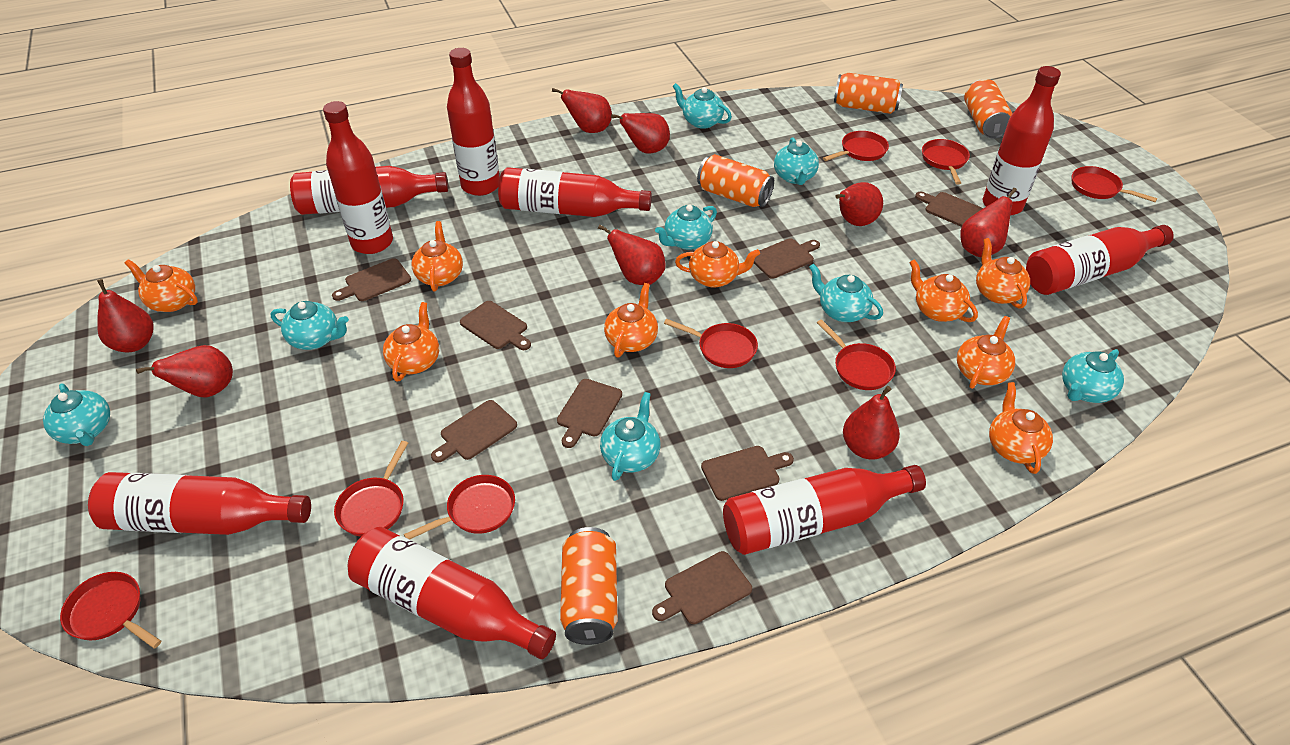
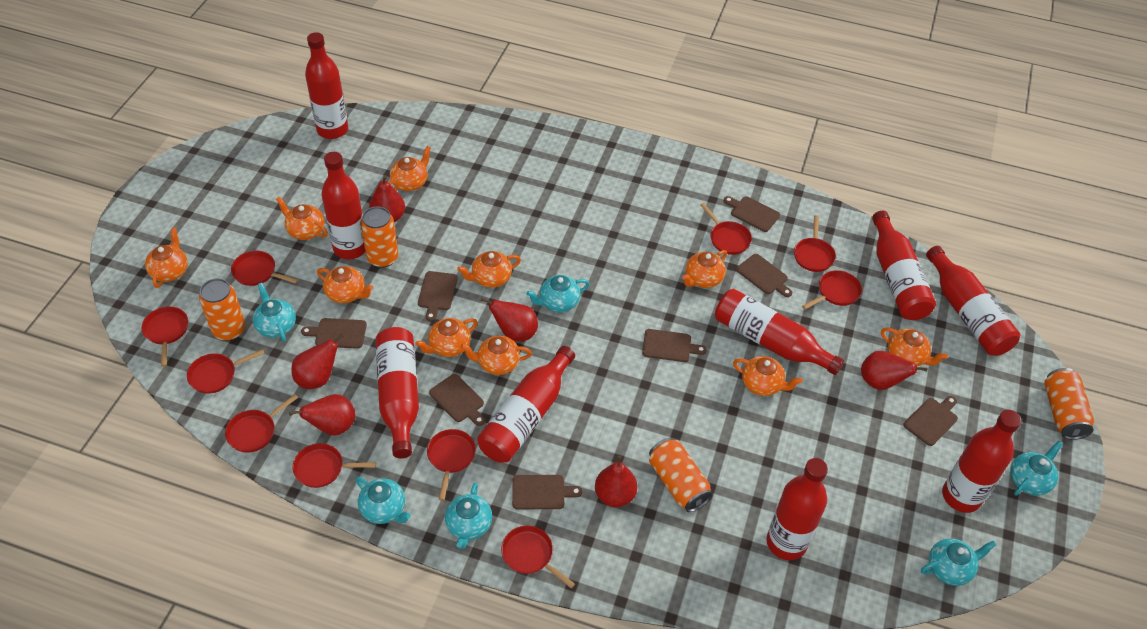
orange teapot: [125,259,198,312] [383,302,439,381] [412,221,463,292] [604,283,658,358] [675,241,760,288] [909,259,978,322] [957,316,1015,389] [976,238,1030,309] [989,382,1053,474] = 9 -> [145,227,188,288] [276,197,328,240] [317,266,373,303] [389,146,431,191] [415,318,478,357] [457,251,521,288] [460,335,532,375] [682,250,727,288] [733,356,802,396] [881,328,948,366] = 10
red pan: [60,572,161,648] [334,441,408,537] [404,475,515,540] [664,319,758,368] [817,319,896,390] [823,131,889,161] [922,139,970,185] [1072,166,1158,202] = 8 -> [141,306,188,367] [187,349,265,394] [225,394,298,453] [231,251,298,286] [292,443,376,488] [427,429,476,501] [501,525,575,588] [700,203,752,255] [794,215,836,272] [802,270,862,310] = 10
red pear: [97,279,154,352] [136,345,233,397] [552,88,612,133] [598,224,665,285] [611,113,670,154] [835,182,883,226] [843,386,900,460] [960,188,1017,257] = 8 -> [289,394,356,436] [291,333,344,389] [369,175,405,222] [481,298,538,342] [595,455,637,507] [861,351,928,390] = 6
turquoise teapot: [43,383,110,446] [271,301,349,350] [600,392,660,481] [655,205,717,250] [673,83,732,129] [774,137,819,185] [809,264,883,322] [1062,349,1124,403] = 8 -> [253,283,296,342] [355,477,411,524] [445,483,492,549] [526,275,589,312] [921,538,996,586] [1010,441,1063,496] = 6

